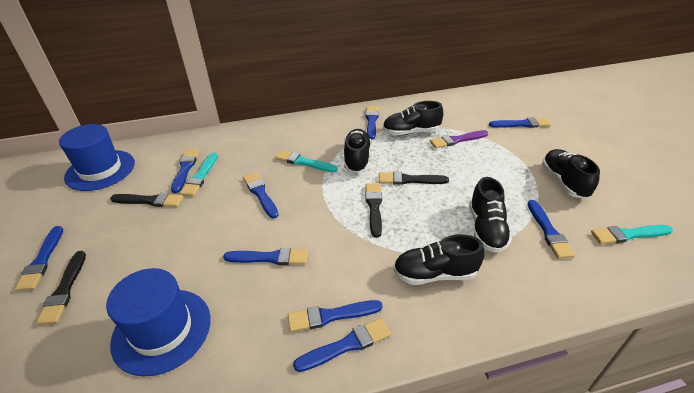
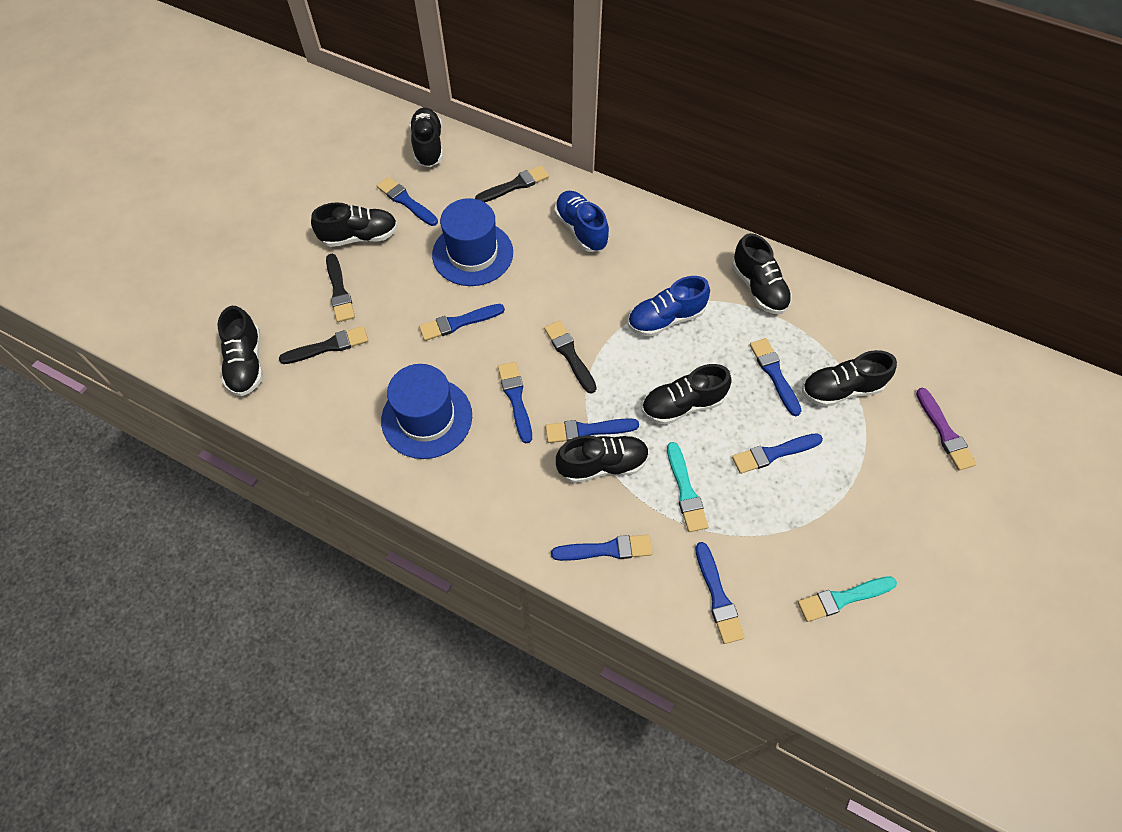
black shoe: [344,129,371,173] [383,101,443,135] [393,234,485,285] [469,177,512,253] [542,149,600,199] = 5 -> [217,306,263,396] [311,202,398,247] [409,108,443,167] [556,435,649,483] [642,364,732,425] [732,233,792,314] [802,350,897,407] = 7
blue brush: [15,226,63,291] [171,149,199,193] [223,248,308,265] [243,172,279,219] [288,300,383,332] [293,318,391,372] [366,106,379,139] [489,117,551,128] [528,200,575,259] = 9 -> [377,177,438,226] [419,304,505,341] [498,362,532,443] [545,418,639,443] [551,535,652,561] [695,542,745,644] [732,433,823,474] [750,338,802,416] = 8
blue shoe: none = 0 -> [554,191,609,252] [628,276,710,337] = 2
turquoise brush: [180,153,218,196] [275,150,338,172] [591,225,673,244] = 3 -> [667,442,709,532] [798,576,897,622] = 2

